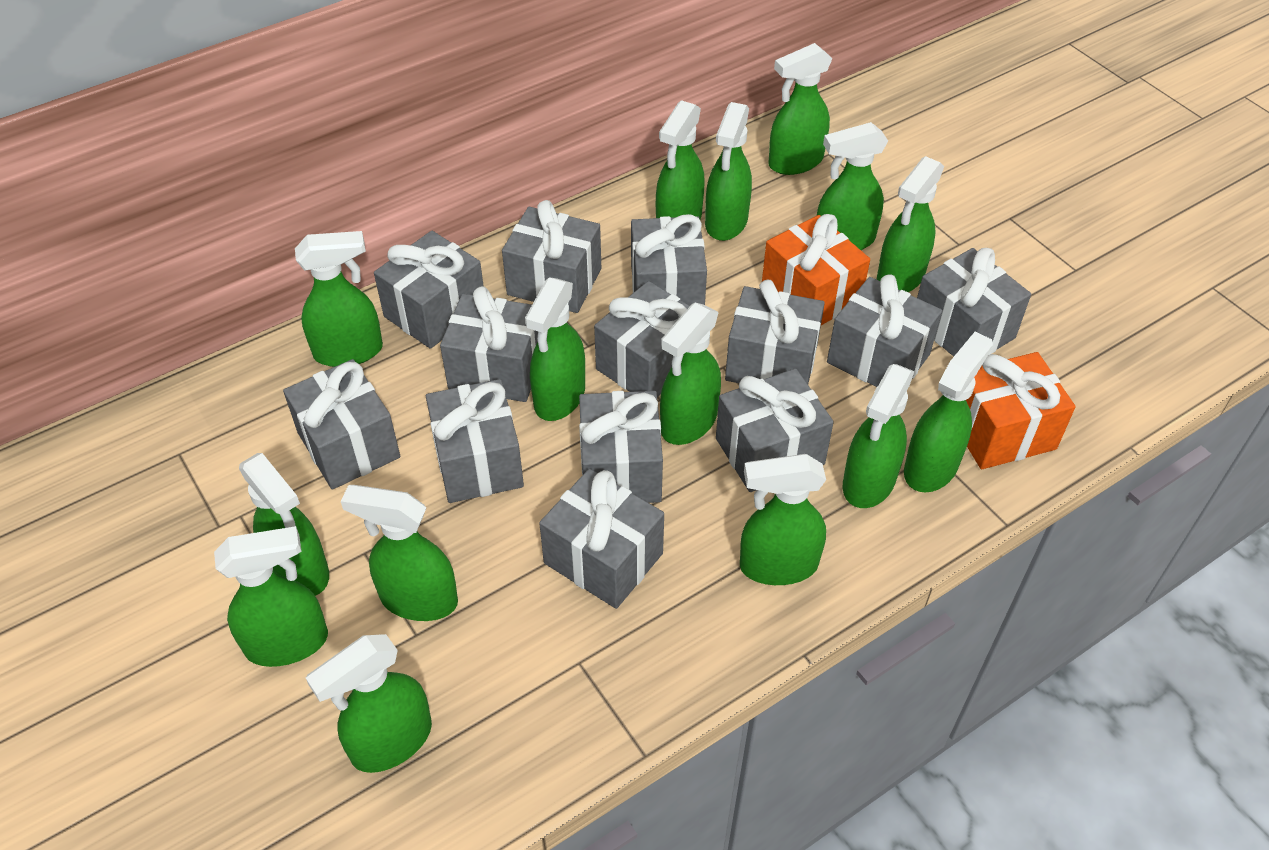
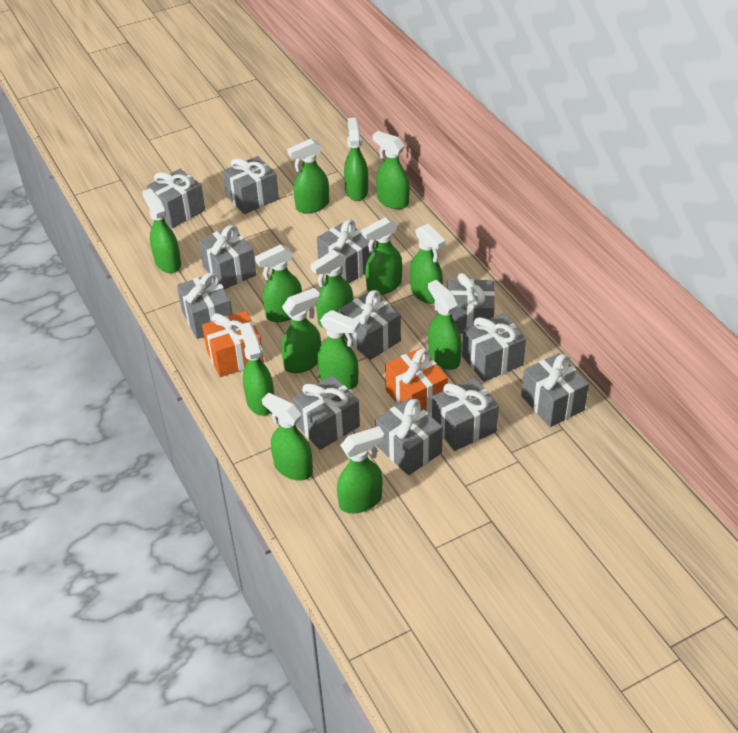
green spray bottle: [214,526,328,667] [239,453,329,596] [295,231,383,367] [306,634,432,773] [341,485,458,621] [525,277,585,421] [656,100,705,219] [660,303,721,445] [705,102,752,241] [740,454,826,585] [768,43,832,175] [817,122,888,250] [843,364,915,508] [877,156,944,292] [904,332,993,493] = 15 -> [142,188,181,273] [240,322,274,416] [255,244,302,322] [262,393,313,481] [281,288,321,373] [287,139,329,214] [310,250,353,329] [317,310,360,390] [337,426,384,513] [344,118,368,201] [362,217,402,295] [373,131,410,209] [410,224,446,304] [428,280,462,370] = 14
grey gift: [283,359,400,490] [374,231,484,349] [426,379,524,503] [440,286,538,402] [502,200,601,313] [539,469,664,609] [579,391,663,503] [594,281,690,397] [631,214,707,306] [716,368,834,492] [725,279,825,384] [827,275,942,387] [917,248,1031,357] = 13 -> [146,169,205,228] [177,272,233,339] [198,225,256,290] [223,156,279,214] [292,375,360,450] [317,219,374,283] [339,290,401,360] [375,398,443,475] [432,378,499,451] [447,273,495,334] [462,313,526,382] [521,353,589,427] = 12

